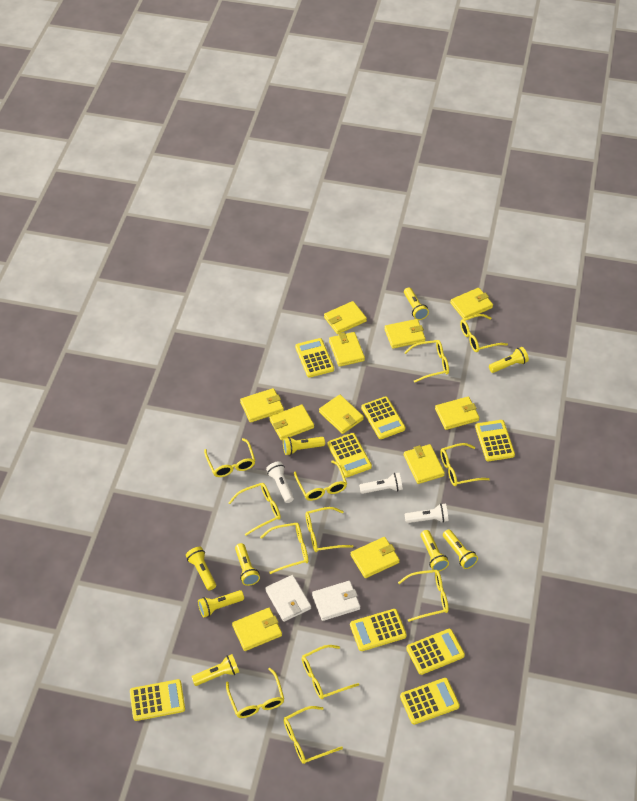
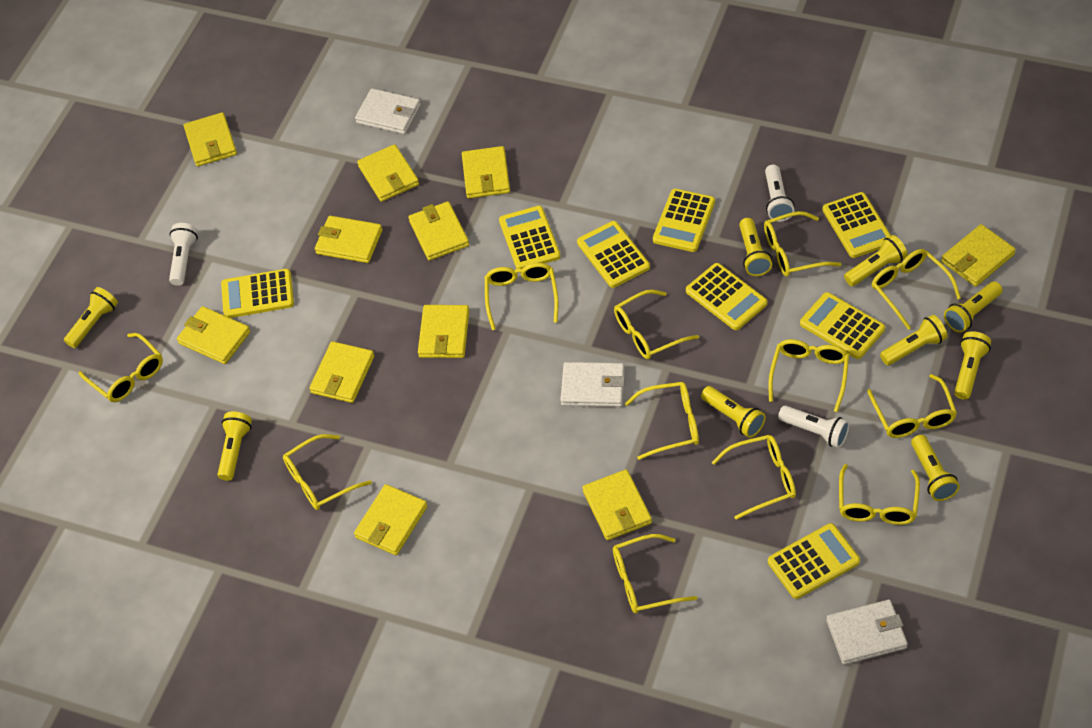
white wallet: [265,575,311,622] [312,581,360,621] = 2 -> [355,88,421,134] [560,362,625,407] [826,600,908,665] = 3

